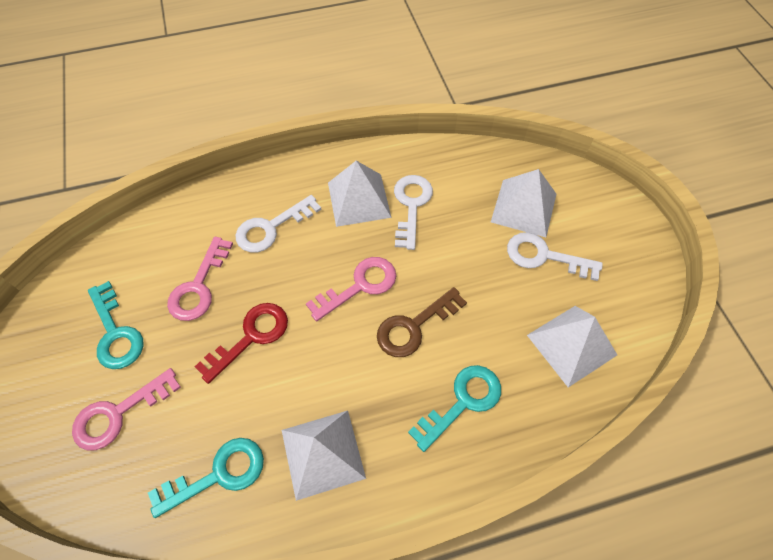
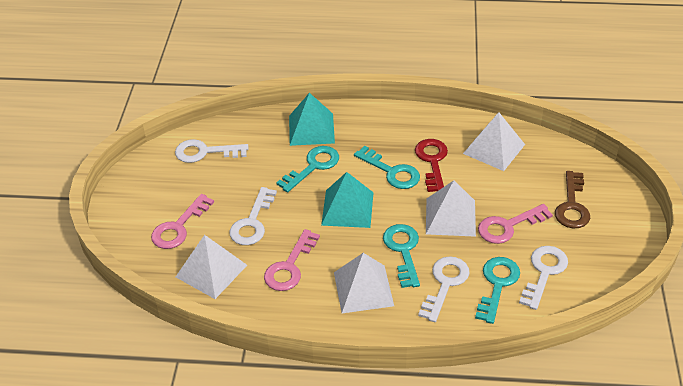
turquoise key: [88,281,144,369] [148,438,264,518] [408,365,501,452] = 3 -> [276,146,339,192] [354,146,420,189] [383,224,420,288] [475,257,520,324] = 4
turquoise pyramid: none = 0 -> [289,93,335,146] [321,172,374,228] = 2
white key: [236,195,321,252] [394,175,433,250] [507,232,603,281] = 3 -> [175,139,248,163] [229,187,277,245] [418,256,470,322] [519,246,568,310] = 4

